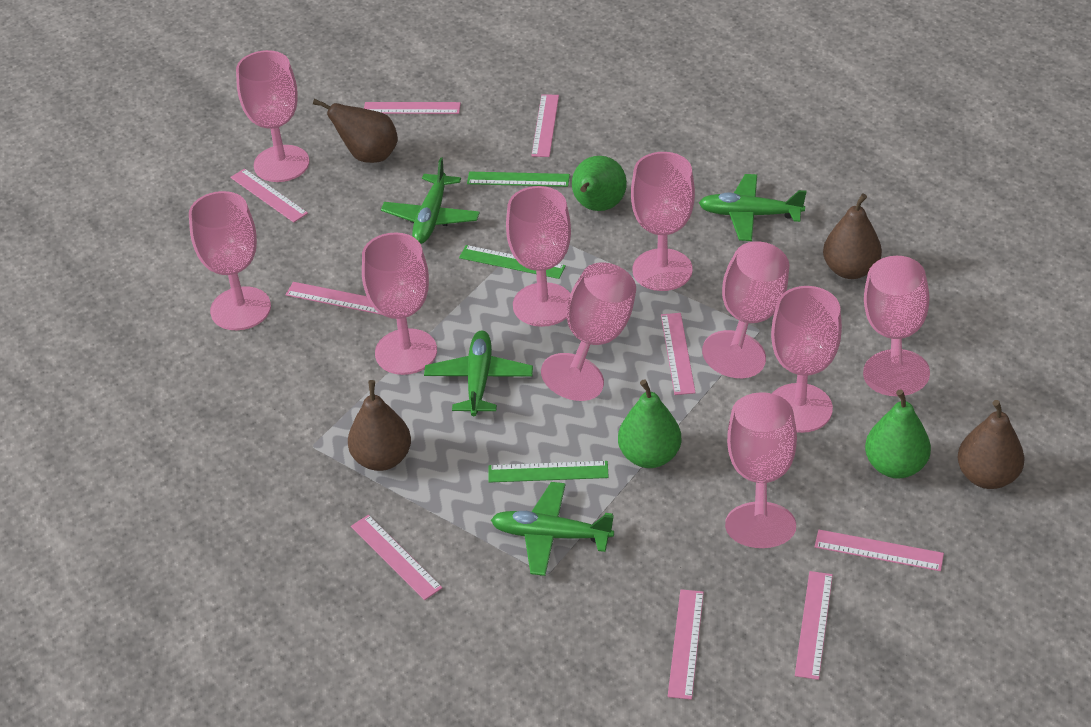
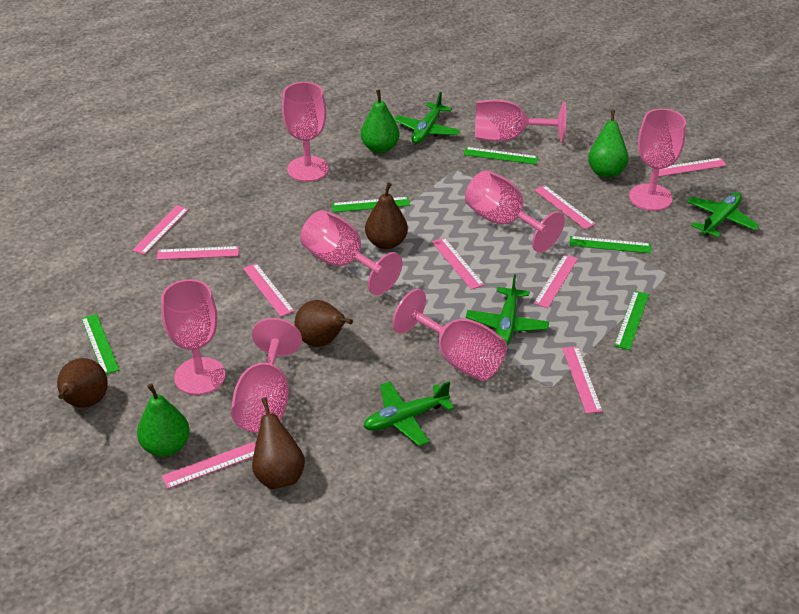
green ruler: [459,245,566,279] [467,172,570,187] [488,461,609,483] = 3 -> [81,314,119,374] [332,197,410,212] [463,147,538,165] [570,236,651,254] [614,291,649,350] = 5
pink goblet: [189,191,271,330] [236,50,309,182] [362,232,437,375] [506,186,571,327] [541,263,636,401] [631,152,695,291] [702,241,789,378] [725,392,797,548] [771,286,842,433] [863,256,930,396] = 10 -> [161,279,225,395] [231,318,302,433] [282,82,329,182] [300,210,402,295] [392,289,507,381] [465,170,565,253] [475,100,566,143] [629,109,686,211] = 8

